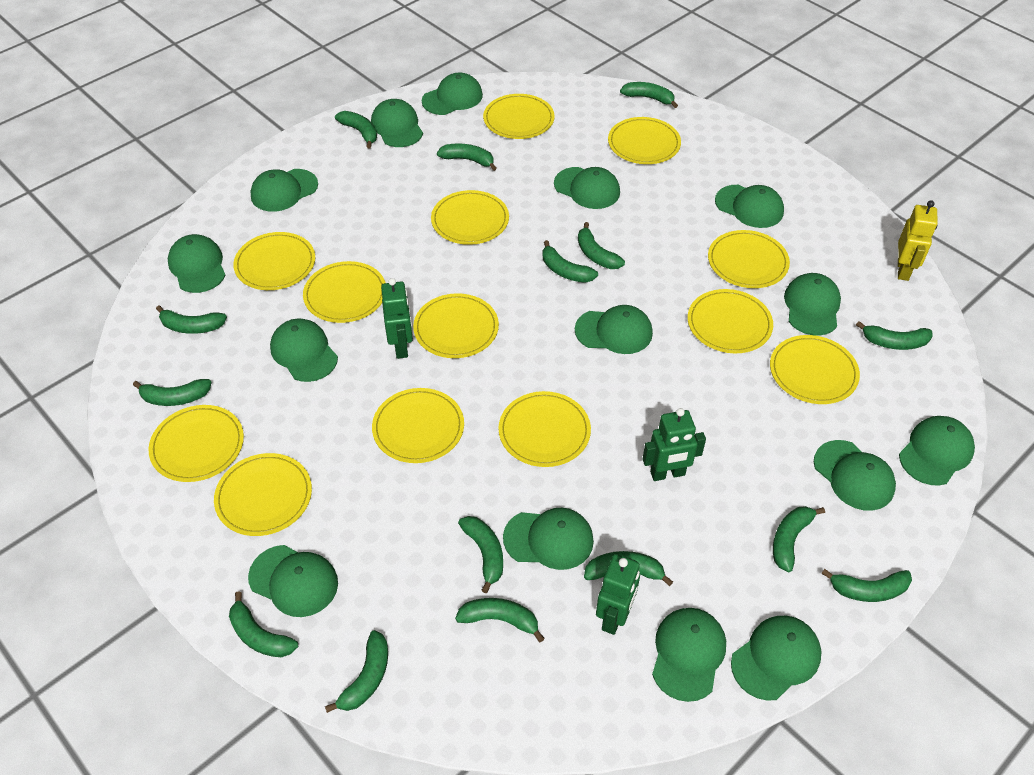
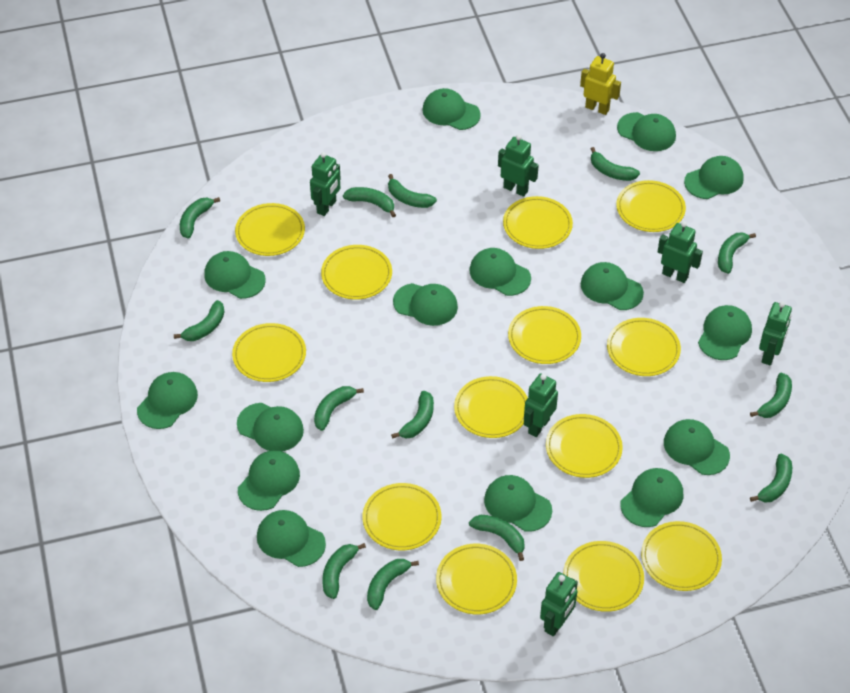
green banana: [133,379,212,406] [156,306,227,334] [229,591,298,657] [325,630,388,713] [335,111,377,148] [437,143,497,171] [455,598,545,642] [458,516,503,593] [543,240,598,283] [578,222,625,269] [584,551,673,586] [620,82,678,108] [773,506,825,572] [821,569,912,602] [856,321,933,350] = 15 -> [174,300,225,341] [180,197,220,239] [314,386,364,431] [322,543,366,599] [343,187,396,217] [367,559,419,610] [388,174,437,208] [391,391,434,439] [469,515,525,561] [591,147,640,181] [718,233,756,274] [750,372,792,418] [750,454,792,503] = 13
green robot: [381,278,413,359] [596,554,640,635] [642,408,706,481] = 3 -> [310,152,341,216] [498,135,539,197] [524,373,558,437] [540,572,578,637] [658,221,703,283] [759,302,792,365] = 6

